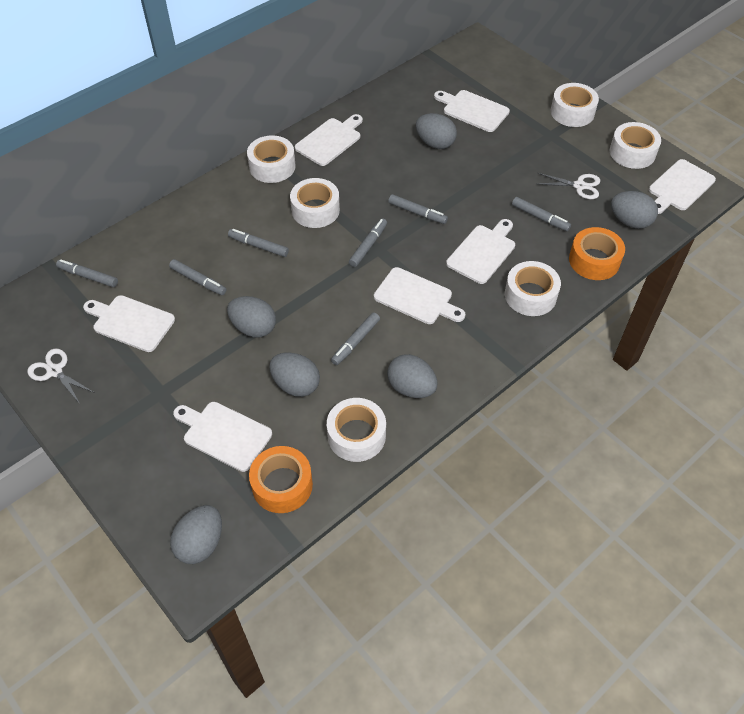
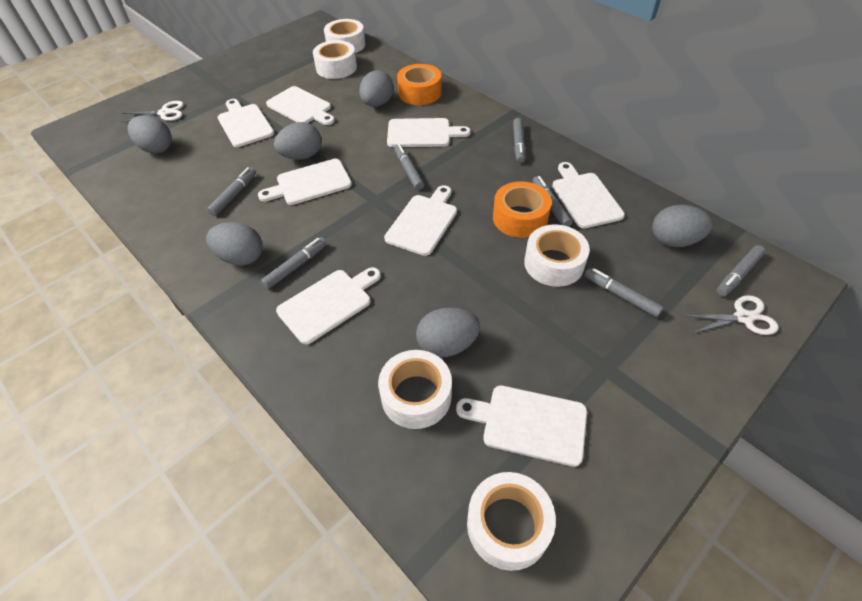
white cutting board: [83,295,175,352] [173,402,272,472] [295,114,363,166] [374,267,465,324] [434,90,510,132] [446,219,515,284] [649,159,716,214] = 7 -> [218,99,274,147] [258,159,352,205] [266,86,335,125] [276,267,381,344] [384,185,457,256] [387,118,471,147] [456,385,587,467] [552,162,625,228] = 8
white tape: [247,136,295,183] [290,178,340,228] [327,398,386,462] [505,261,561,316] [551,83,599,127] [610,122,661,169] = 6 -> [313,40,357,79] [324,19,365,53] [378,350,452,429] [467,472,556,571] [524,224,590,287] = 5

